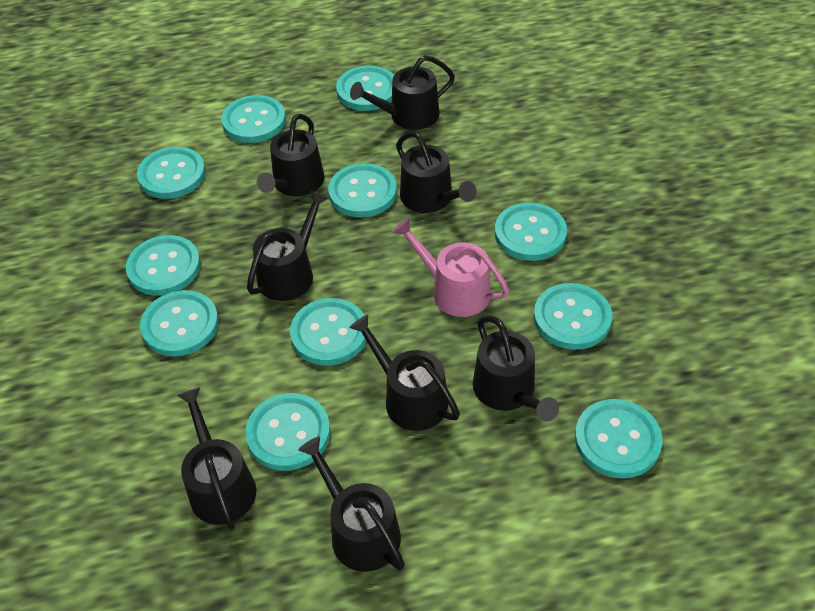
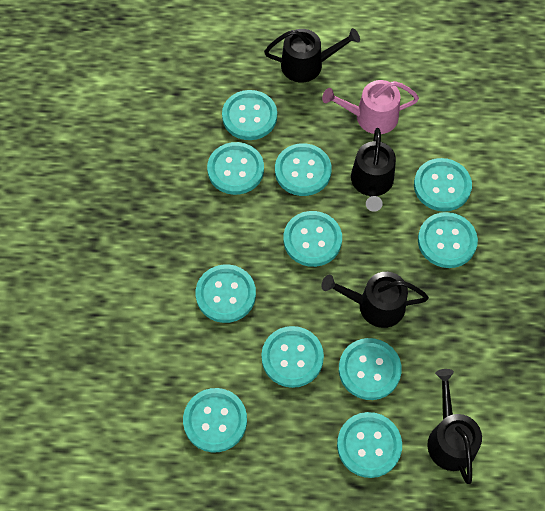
black watering can: [177,387,256,530] [247,190,328,301] [257,114,324,196] [298,436,405,572] [349,315,460,431] [350,55,455,130] [396,131,477,213] [473,316,559,422] = 8 -> [264,28,360,83] [321,272,429,328] [351,128,396,212] [427,369,482,484] = 4

